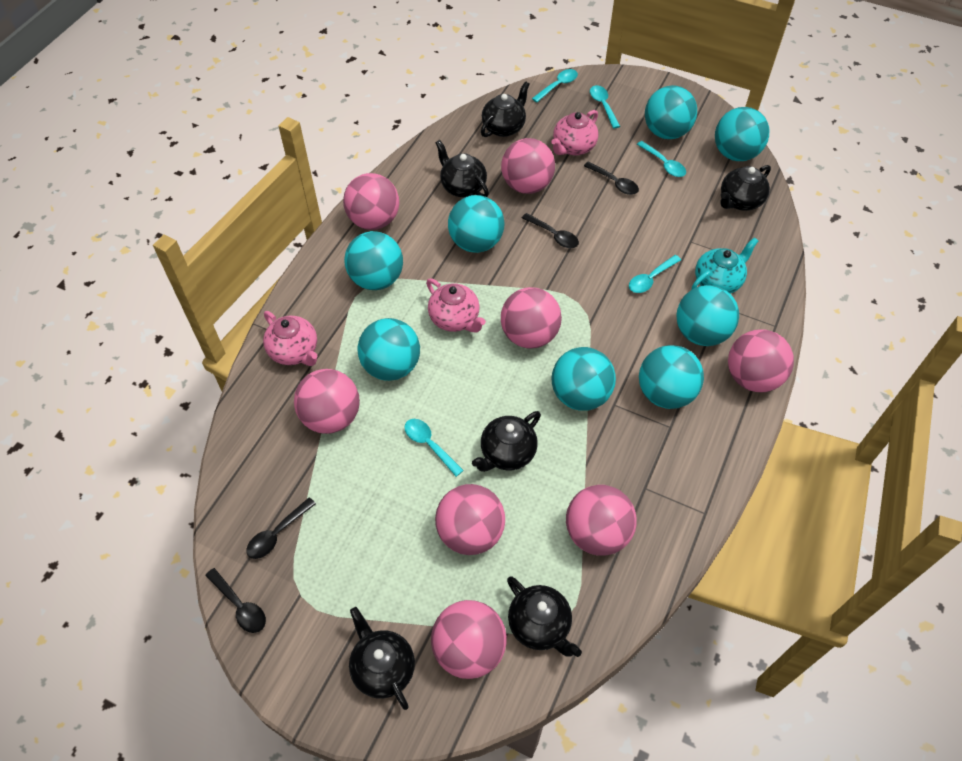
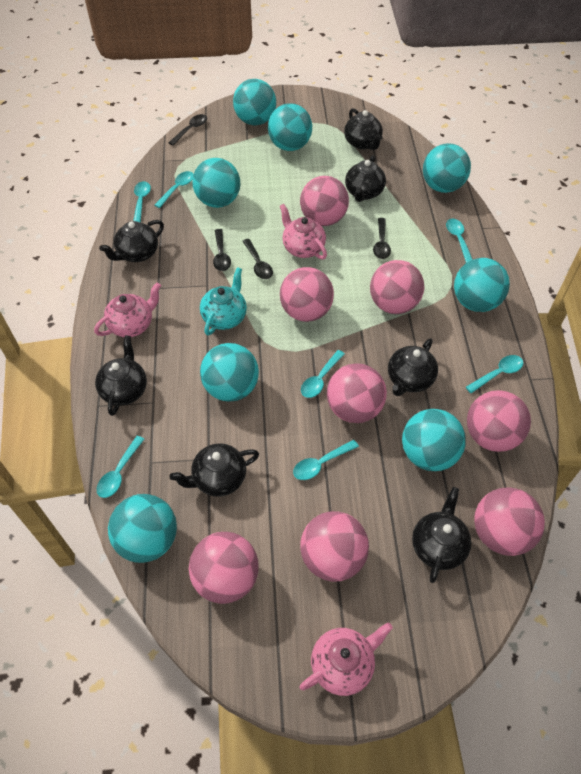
black teapot: [349,607,415,710] [435,140,489,197] [472,411,541,472] [481,81,530,137] [507,576,582,657] [720,165,771,211] = 6 -> [95,336,147,416] [99,220,164,262] [170,443,259,497] [344,108,383,150] [345,155,386,202] [388,338,438,396] [412,487,471,583] = 7
turquoise spoon: [404,419,464,477] [532,69,578,102] [590,85,620,129] [629,255,681,293] [637,141,686,177] = 5 -> [97,436,144,498] [133,181,151,223] [155,171,193,208] [293,440,359,480] [301,350,345,398] [446,219,473,263] [466,355,523,393] = 7

